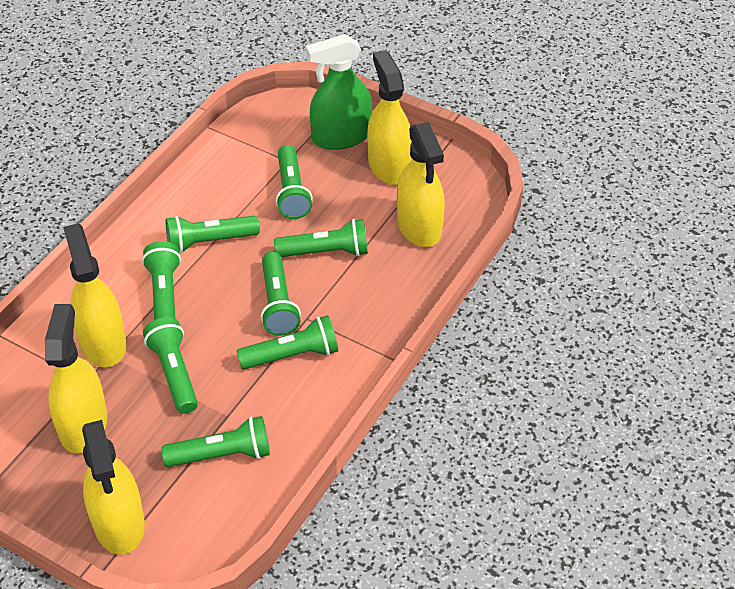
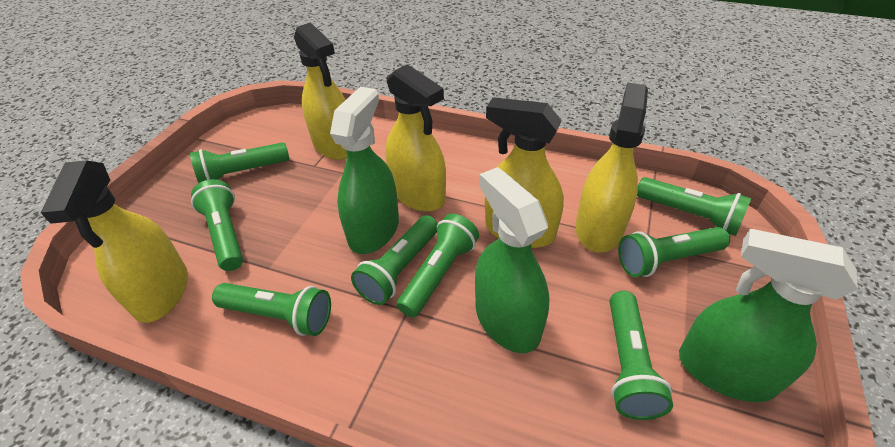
green spray bottle: [306,34,372,150] = 1 -> [330,87,399,254] [475,167,549,353] [679,229,858,402] = 3

